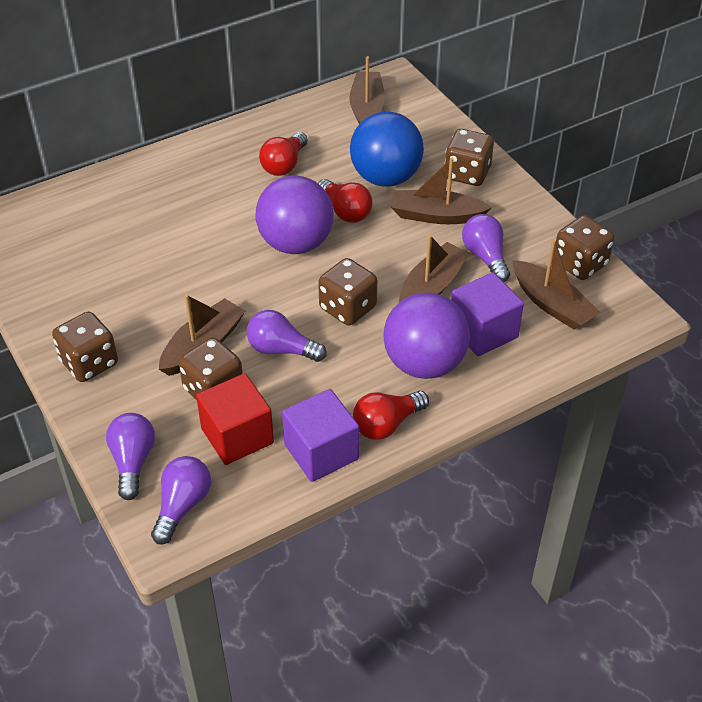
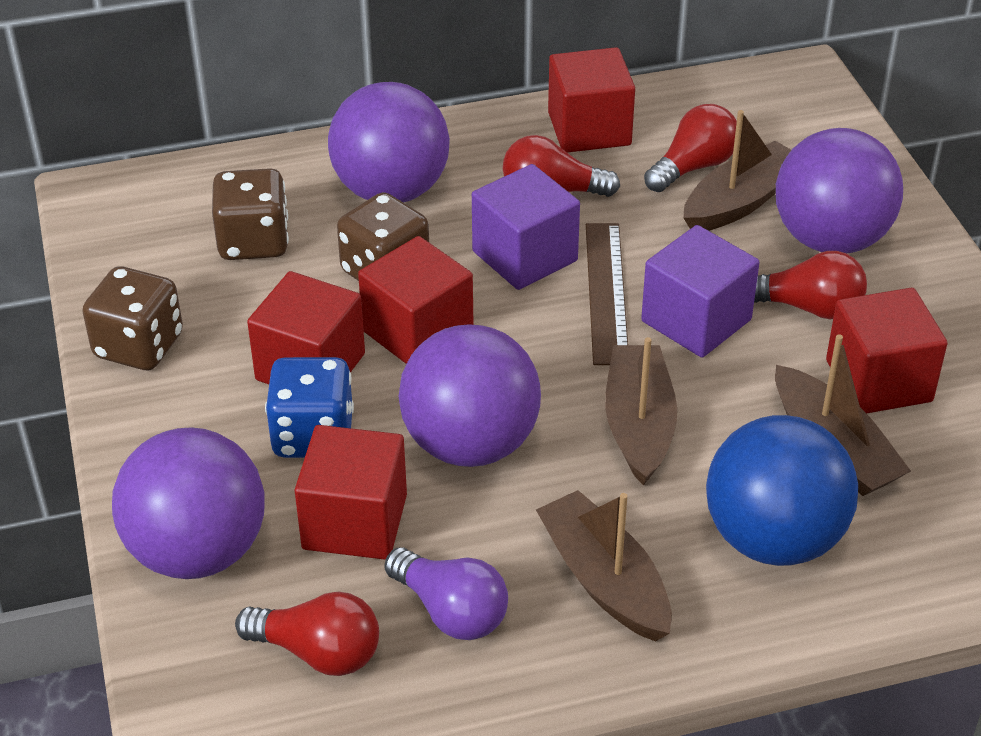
blue dice: none = 0 -> [265,357,354,458] = 1
brown boat: [159,294,245,376] [349,56,385,124] [391,158,492,224] [399,235,469,302] [512,239,600,330] = 5 -> [536,490,672,642] [605,337,677,486] [683,110,791,231] [775,335,911,496] = 4
brown dice: [52,312,118,382] [179,338,243,400] [318,258,377,325] [445,129,494,186] [553,215,614,280] = 5 -> [82,266,183,370] [212,168,289,260] [337,192,429,281] = 3
brown ruler: none = 0 -> [586,223,628,365] = 1
purple ball: [256,175,334,254] [383,292,470,379] = 2 -> [112,427,265,579] [328,82,450,203] [398,324,541,467] [776,128,903,253] = 4
purple light bulb: [106,413,155,500] [151,456,211,545] [247,310,327,362] [462,214,510,282] = 4 -> [384,547,508,640] = 1
red cube: [196,373,274,465] = 1 -> [247,271,365,384] [295,425,407,560] [358,236,474,364] [548,47,635,153] [826,288,948,414] = 5
red light bulb: [259,132,308,176] [318,179,372,223] [353,391,429,440] = 3 -> [235,592,379,676] [503,135,620,197] [644,104,737,192] [754,251,867,319] = 4

